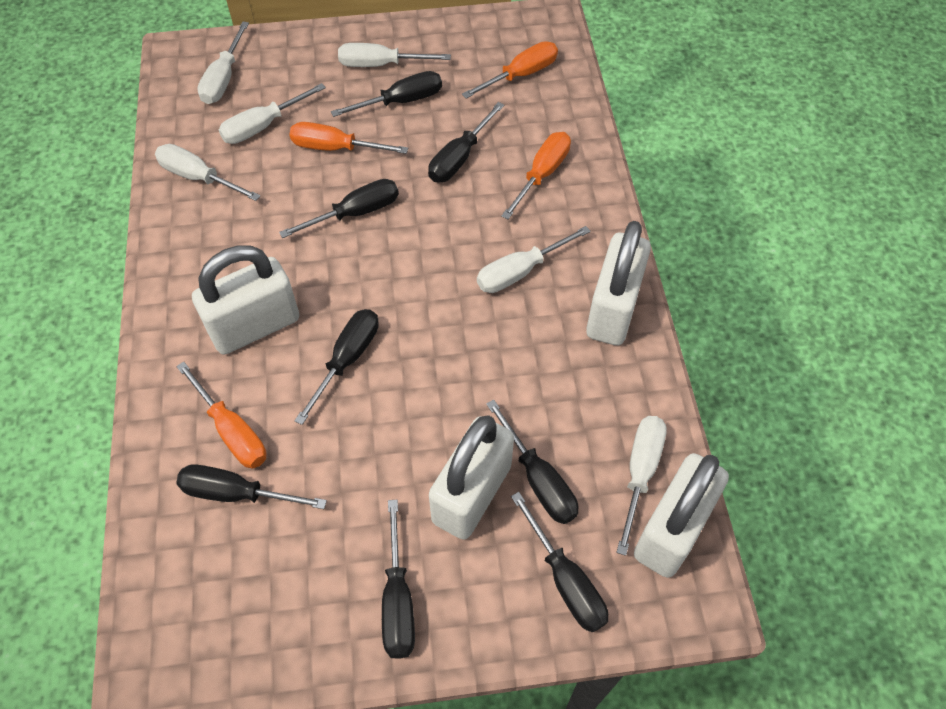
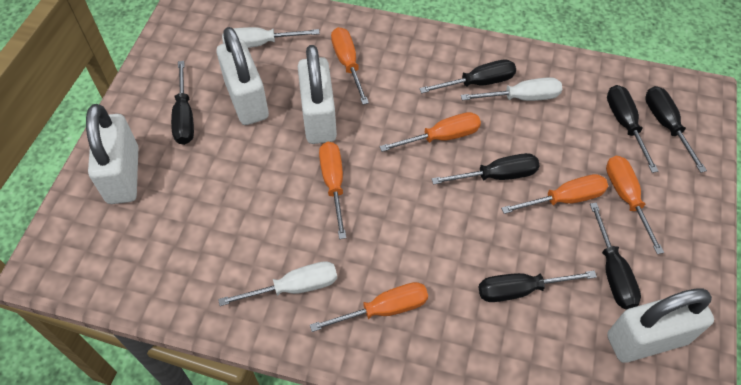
black screwdriver: [176,464,327,509] [279,179,399,238] [294,309,379,425] [331,71,442,117] [382,500,415,659] [428,102,504,183] [486,400,578,524] [511,492,608,633] = 8 -> [171,61,194,145] [419,59,516,93] [432,153,539,185] [479,270,597,302] [590,203,641,309] [607,85,658,173] [645,86,707,173] = 7
orange screwdriver: [176,361,267,469] [289,122,408,154] [462,41,558,99] [501,132,571,219] = 4 -> [310,282,428,332] [319,142,346,239] [331,27,369,105] [379,112,481,152] [501,174,608,214] [606,156,664,254] = 6
white screwdriver: [155,144,260,201] [197,21,249,104] [219,83,326,144] [338,43,451,67] [477,226,591,293] [616,416,667,556] = 6 -> [218,261,337,306] [222,27,320,48] [461,77,562,101] = 3

